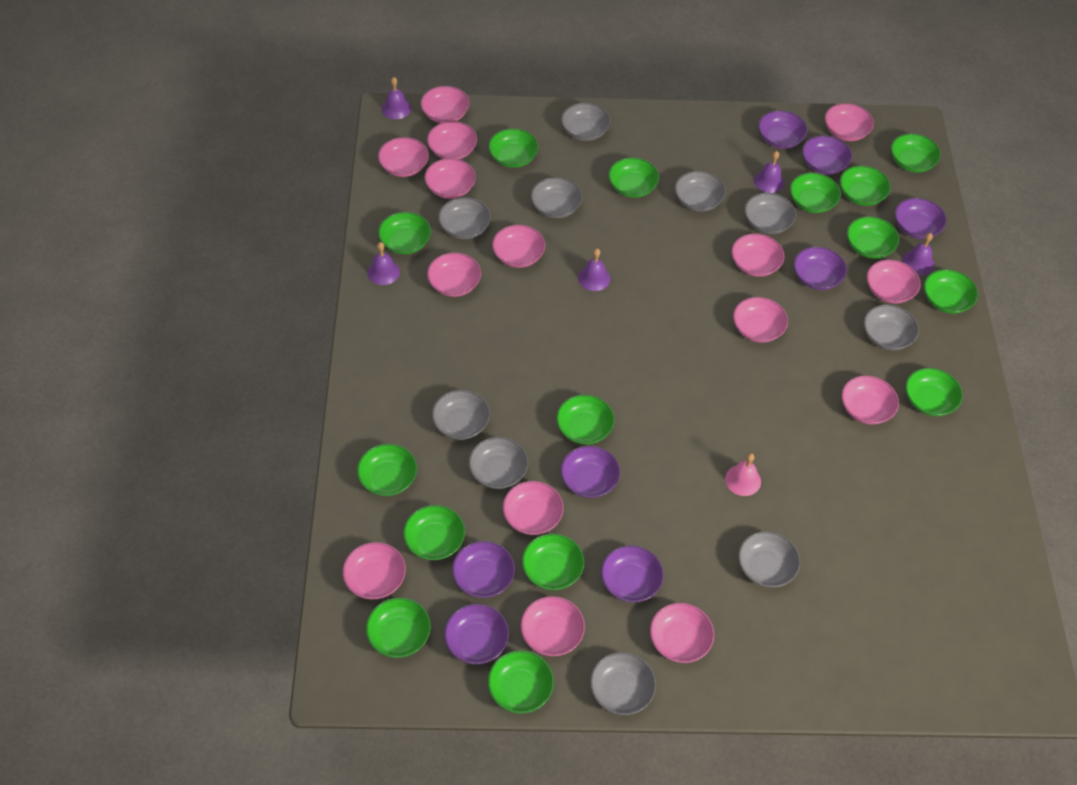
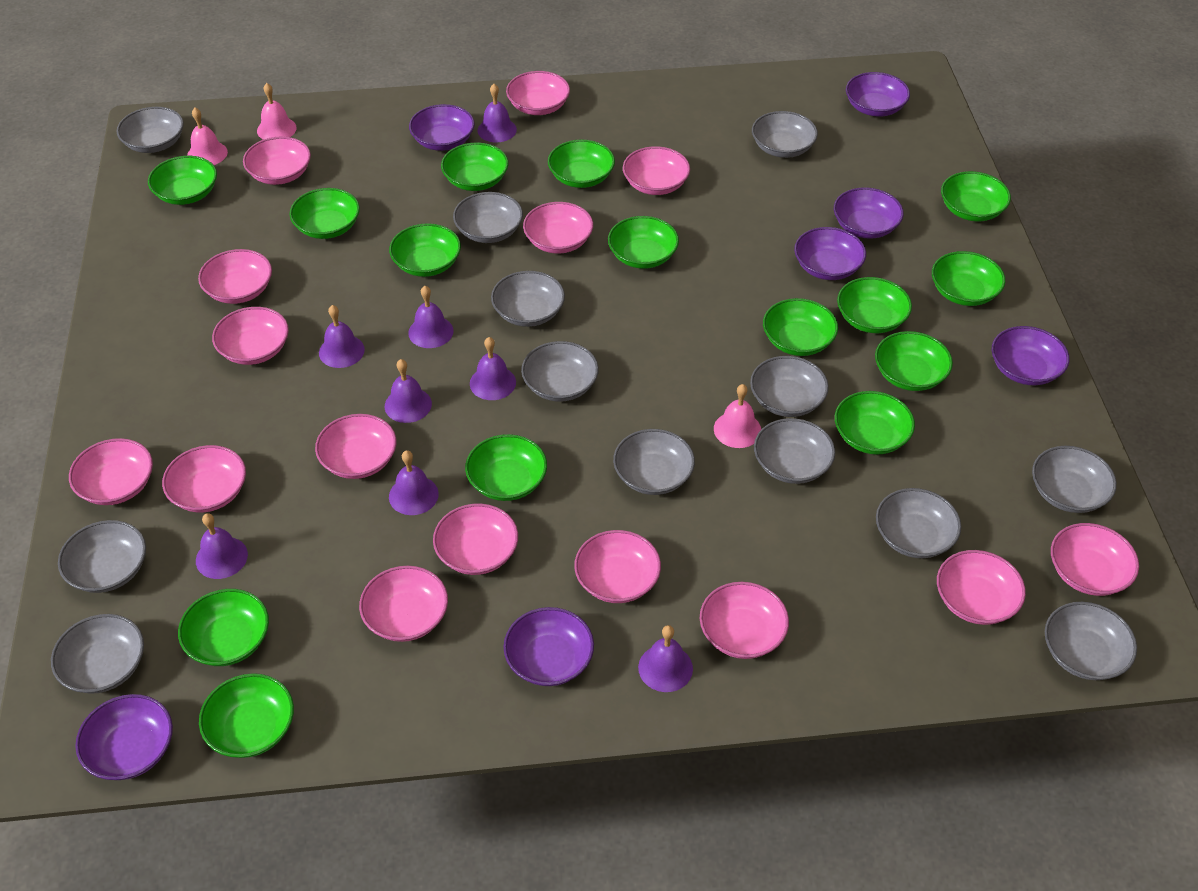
grey bowl: [432,390,490,440] [438,197,491,239] [468,437,528,489] [531,177,582,218] [561,103,610,141] [590,652,656,715] [675,171,726,212] [738,531,800,588] [744,193,796,234] [863,305,919,350] = 10 -> [51,614,144,694] [58,520,146,593] [117,107,184,153] [453,192,523,243] [491,271,565,327] [521,341,599,402] [613,429,695,495] [750,356,829,417] [752,111,818,158] [754,418,835,484] [876,488,961,558] [1032,446,1117,513] [1045,602,1137,680] = 13
pink bell: [725,453,761,496] = 1 -> [187,108,228,165] [257,83,297,140] [714,384,761,448] = 3
purple bell: [367,242,400,285] [382,77,411,119] [578,248,610,291] [754,151,784,193] [902,233,934,275] = 5 -> [196,513,248,579] [319,305,365,368] [385,359,432,423] [389,450,439,515] [408,286,454,348] [470,337,516,400] [478,84,517,142] [638,625,693,692] = 8
purple bowl: [444,604,509,664] [452,541,515,598] [560,446,620,498] [601,545,664,603] [758,110,808,149] [793,247,847,290] [802,135,852,175] [895,198,947,239] = 8 -> [75,694,173,780] [409,104,475,151] [503,607,594,686] [794,227,866,280] [834,187,904,239] [846,72,910,117] [992,326,1069,385] = 7

